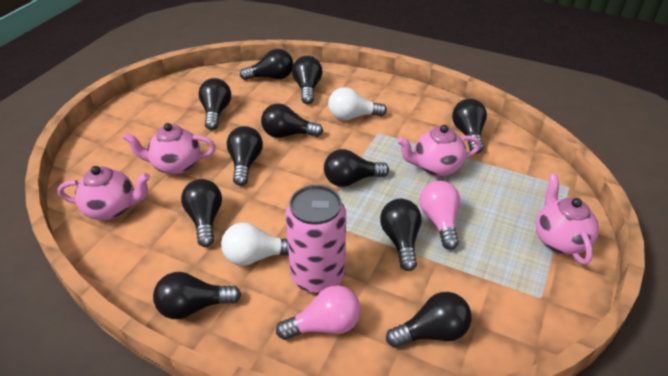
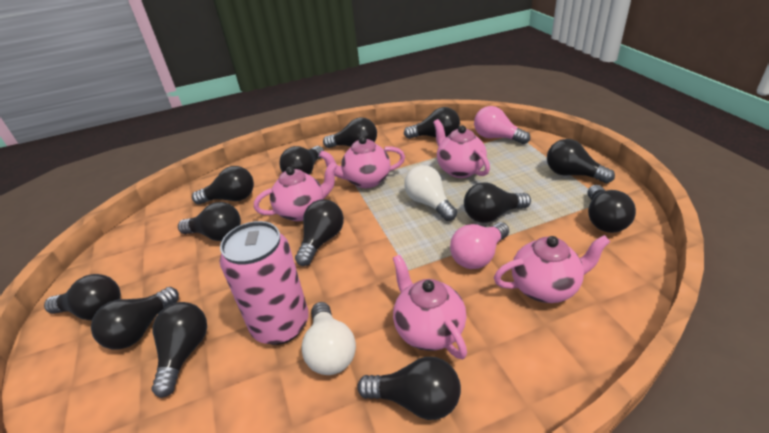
black light bulb: [153,272,241,319] [181,179,222,247] [198,78,231,130] [227,126,263,186] [240,49,293,80] [261,103,323,138] [292,56,322,104] [324,149,389,187] [380,199,422,271] [386,292,472,348] [452,99,487,154] = 11 -> [44,274,121,320] [91,287,179,349] [151,302,207,398] [178,202,241,241] [192,166,254,205] [280,146,324,175] [295,199,344,266] [323,117,377,148] [357,357,461,420] [404,107,460,139] [464,182,531,223] [547,139,615,183] [587,185,636,233] = 13
pink teapot: [58,166,150,220] [123,123,216,175] [397,125,481,177] [536,174,599,265] = 4 -> [254,162,337,221] [319,136,405,188] [393,255,467,359] [433,119,490,178] [494,235,610,303] = 5

